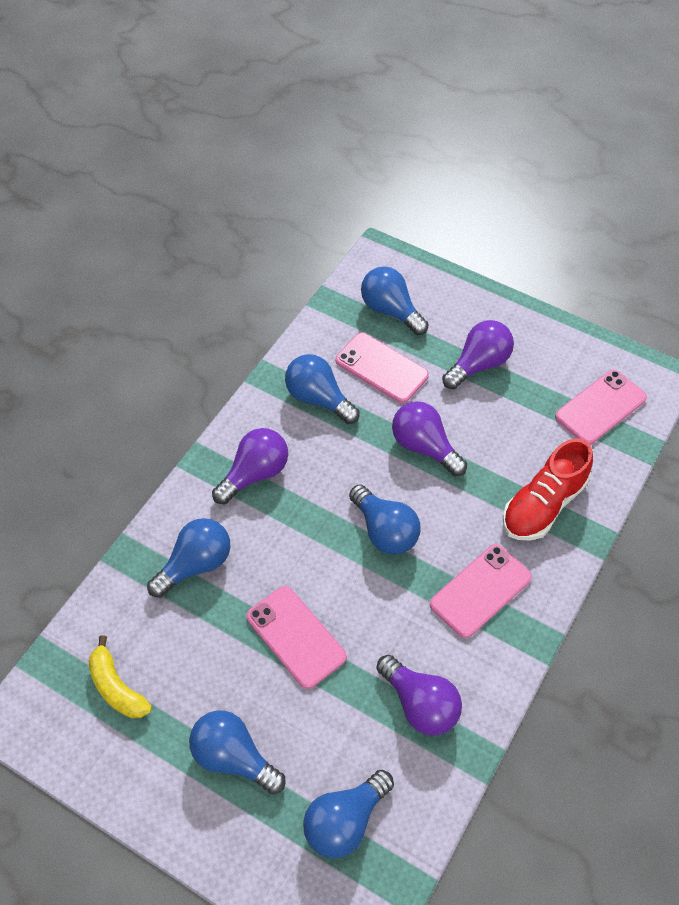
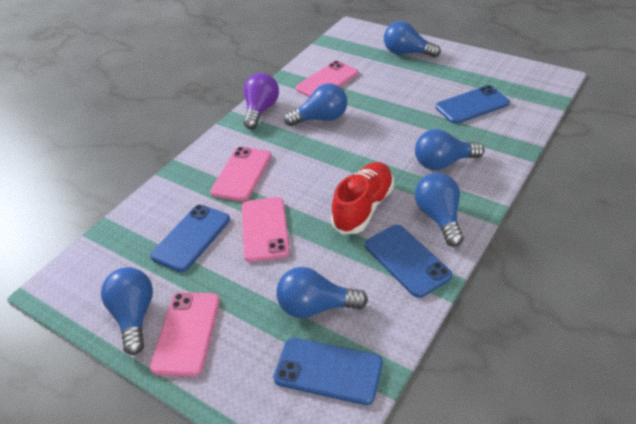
blue phone: none = 0 -> [150,205,230,272] [273,338,382,405] [365,225,452,298] [436,85,510,124] = 4
purple light bulb: [212,428,288,504] [377,655,462,735] [392,401,467,476] [442,320,514,389] = 4 -> [243,73,279,129] = 1
yellow banana: [88,635,152,718] = 1 -> none = 0

